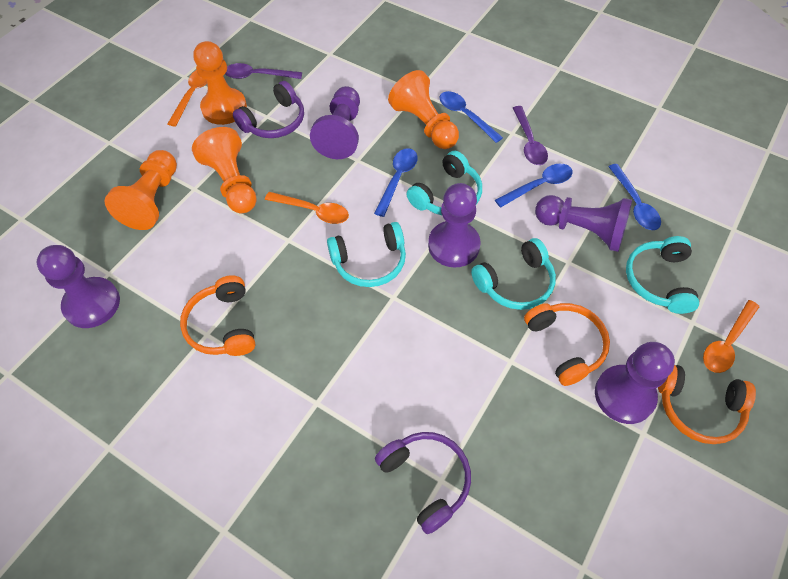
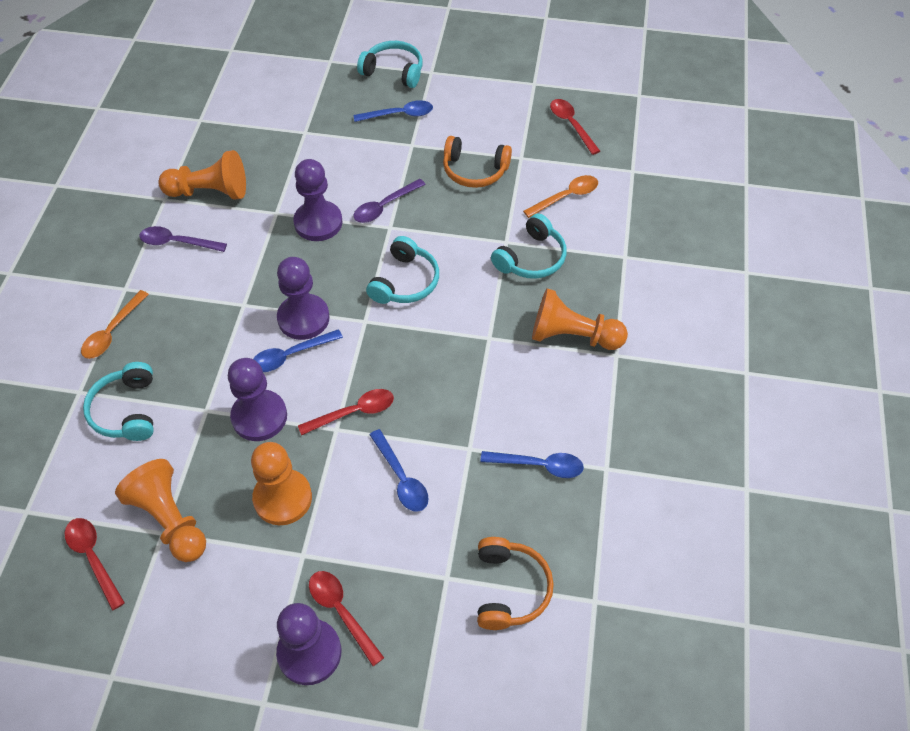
orange headphones: [180,275,255,356] [524,303,610,386] [658,365,756,444] = 3 -> [443,136,512,188] [477,537,554,630] = 2
orange spoon: [167,70,207,127] [265,192,349,224] [703,300,759,373] = 3 -> [81,290,149,359] [523,175,598,218] = 2
purple headphones: [233,81,304,138] [375,432,471,534] = 2 -> none = 0
purple pawn: [36,245,120,328] [310,86,360,159] [428,183,481,267] [535,195,632,252] [595,342,675,424] = 5 -> [228,358,287,441] [276,603,341,685] [277,257,330,340] [293,159,342,241] = 4
red spoon: none = 0 -> [65,518,125,610] [298,389,394,435] [309,571,384,666] [550,99,600,155] = 4

